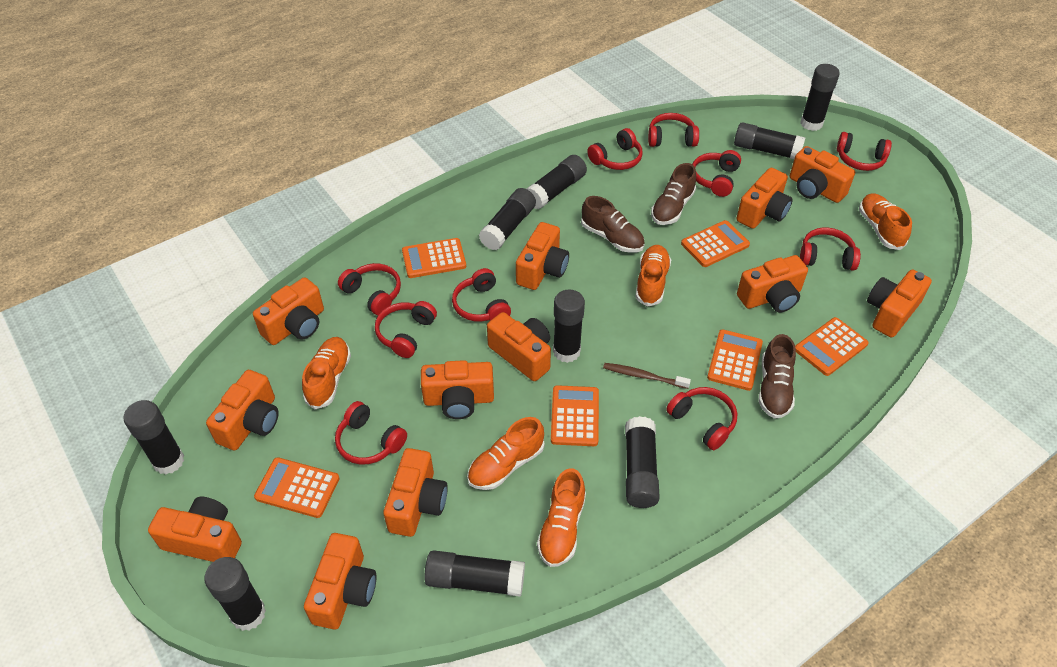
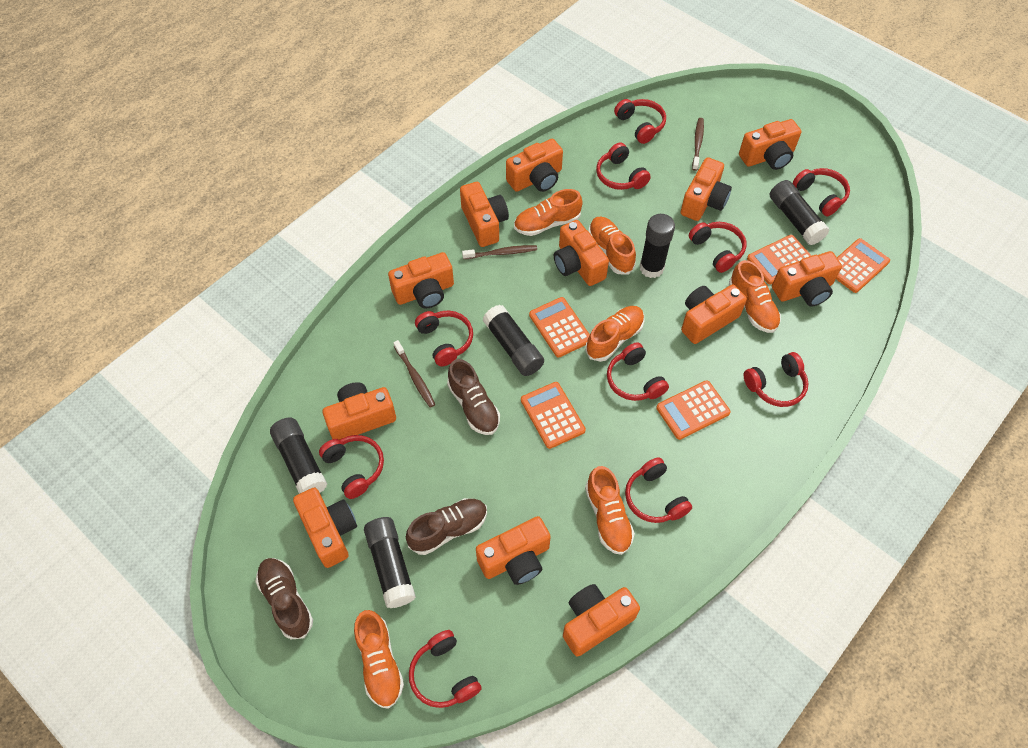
black glue stick: [124,400,184,474] [204,557,266,631] [424,550,525,597] [479,188,536,250] [527,155,587,209] [553,289,585,363] [625,416,660,508] [734,122,806,159] [800,64,840,131] = 9 -> [270,418,327,494] [364,517,416,608] [483,305,544,376] [640,214,675,278] [770,180,830,245] = 5
brown toothbrush: [603,363,691,389] = 1 -> [393,340,435,408] [462,245,537,259] [692,118,704,171] = 3
orange calculator: [254,457,340,518] [402,238,466,278] [551,385,599,446] [681,220,750,267] [707,329,763,391] [795,317,868,376] = 6 -> [521,382,586,449] [529,297,590,357] [656,380,731,440] [747,235,812,285] [836,238,890,293] = 5
orange shoe: [302,337,351,409] [467,417,545,490] [537,469,586,567] [635,245,671,307] [859,193,912,250] = 5 -> [354,610,404,709] [514,189,583,236] [585,306,644,362] [585,466,635,555] [589,217,636,274] [729,260,781,333] = 6

